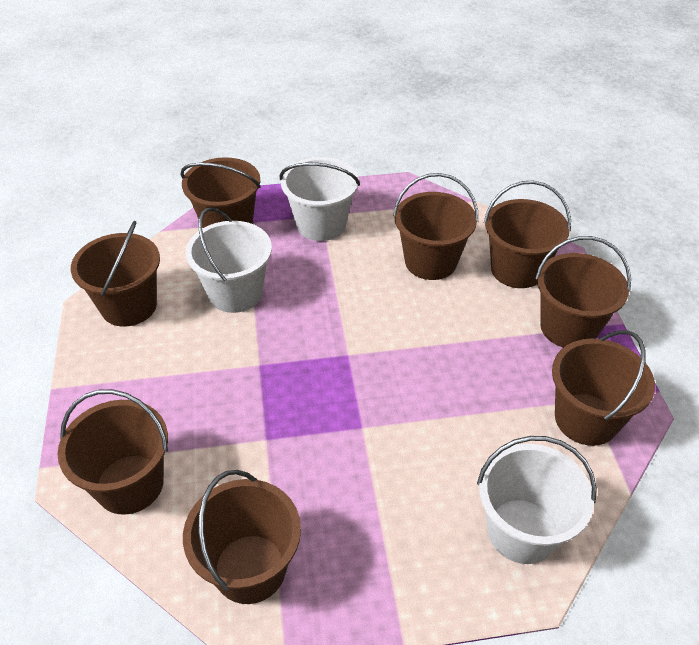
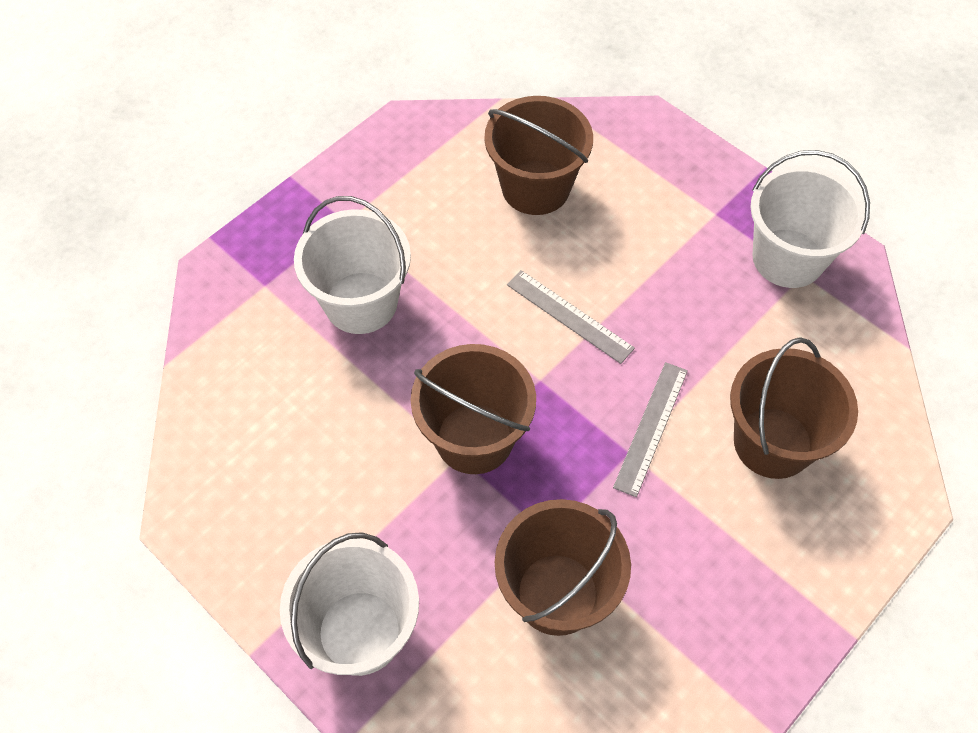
brown bucket: [58,389,168,515] [71,221,160,327] [180,157,261,228] [183,470,301,604] [393,173,478,280] [484,180,571,288] [535,236,631,348] [552,330,655,446] = 8 -> [411,344,536,474] [484,96,593,215] [495,499,631,636] [730,337,858,479] = 4
grey ruler: none = 0 -> [507,270,635,364] [613,362,688,497] = 2

